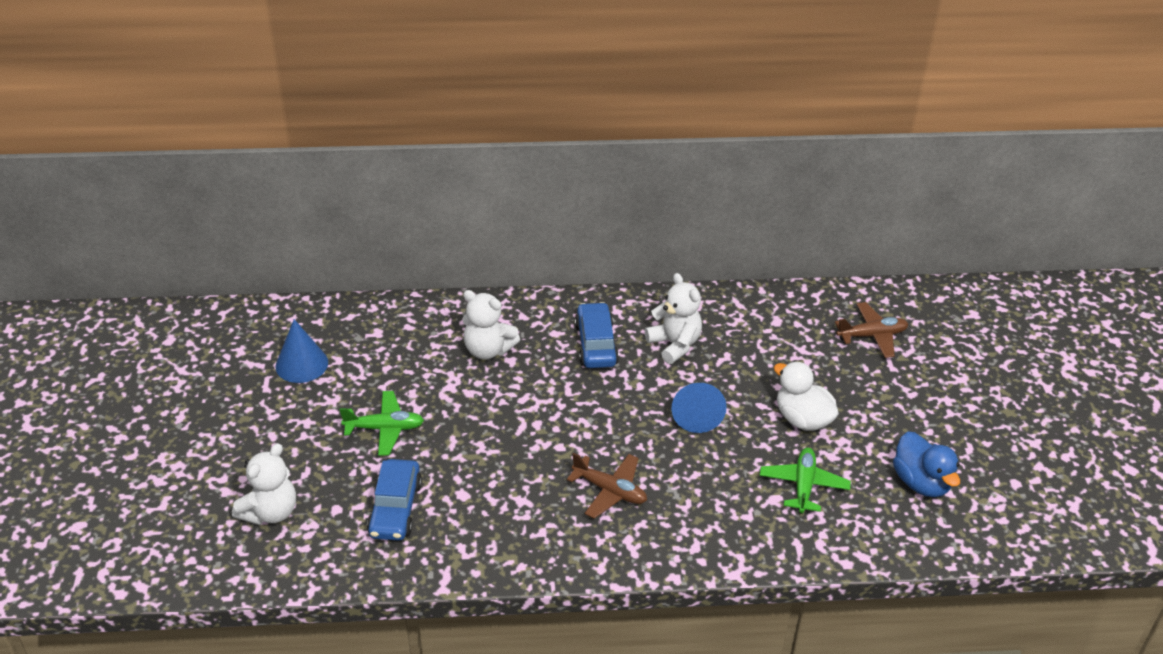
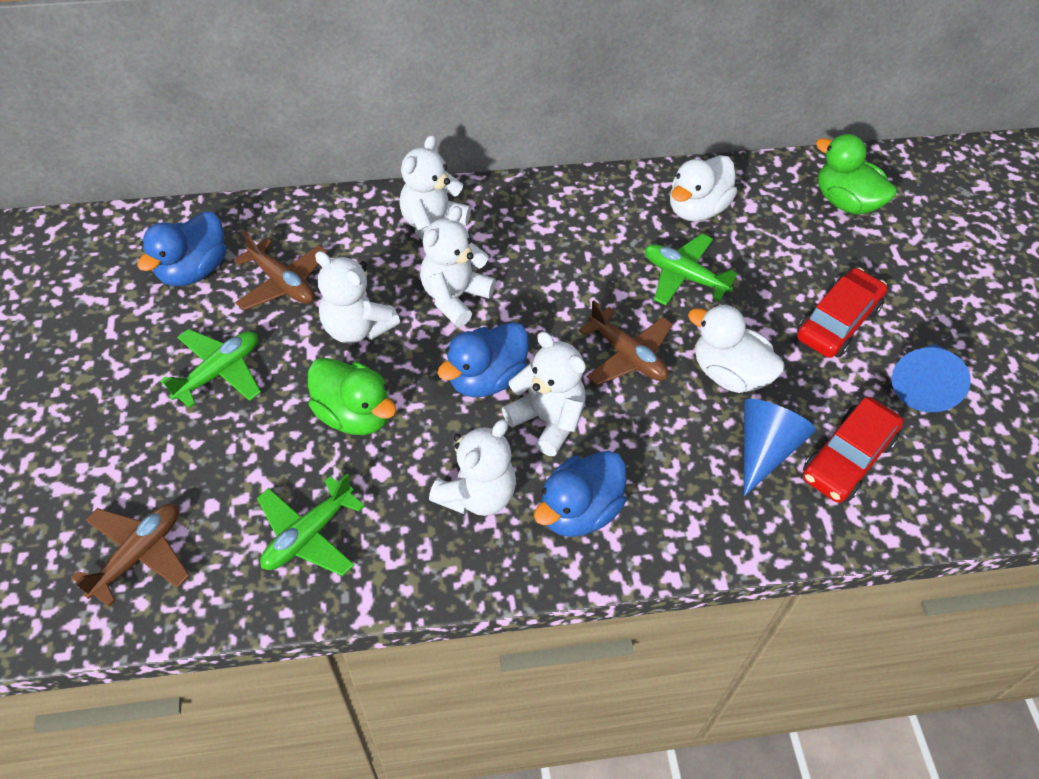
blue car: [367,459,422,541] [575,302,619,368] = 2 -> none = 0
blue duck: [893,432,960,497] = 1 -> [137,211,226,286] [437,322,529,397] [534,451,627,537] = 3
brown plane: [567,453,647,519] [835,302,908,358] = 2 -> [71,504,190,606] [234,231,328,311] [579,300,673,385] = 3
green duck: none = 0 -> [308,357,396,435] [816,134,897,215] = 2
green plane: [340,391,424,456] [760,448,851,514] = 2 -> [160,329,261,408] [257,474,365,576] [644,234,738,305] = 3
red car: none = 0 -> [797,268,887,358] [803,397,903,503] = 2
white duck: [774,362,839,431] = 1 -> [670,155,737,221] [688,304,785,393] = 2
white teddy bear: [232,443,296,525] [462,290,520,359] [645,273,702,364] = 3 -> [315,251,400,343] [399,135,471,240] [420,206,496,327] [429,419,516,516] [502,331,586,456] = 5

